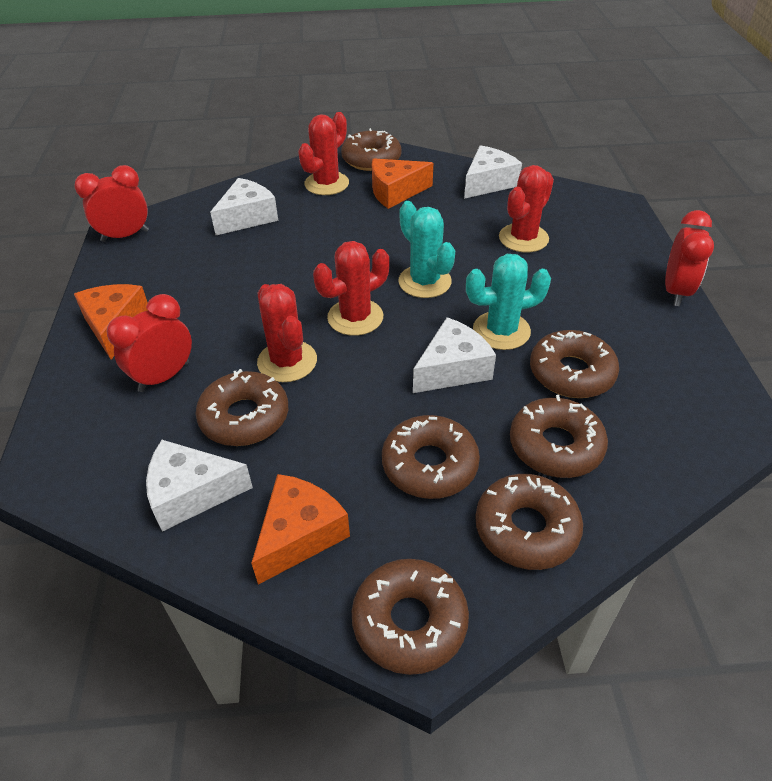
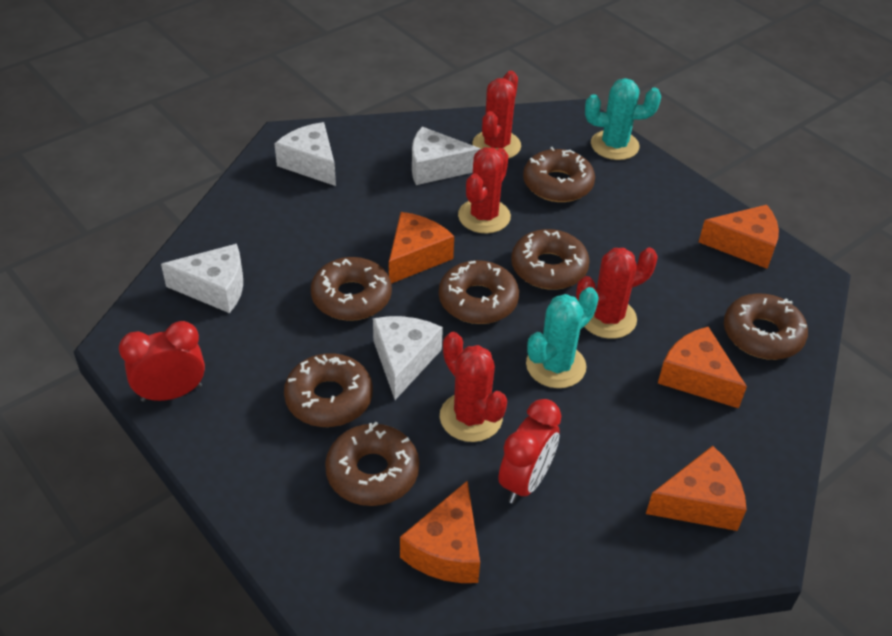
orange cheese: [74,284,148,359] [252,474,350,585] [372,158,433,209] = 3 -> [389,212,454,284] [400,481,480,583] [646,446,747,531] [658,327,747,408] [699,205,779,269] = 5
red clock: [74,165,149,242] [106,294,192,392] [665,210,714,306] = 3 -> [119,321,205,402] [498,399,561,504] = 2

